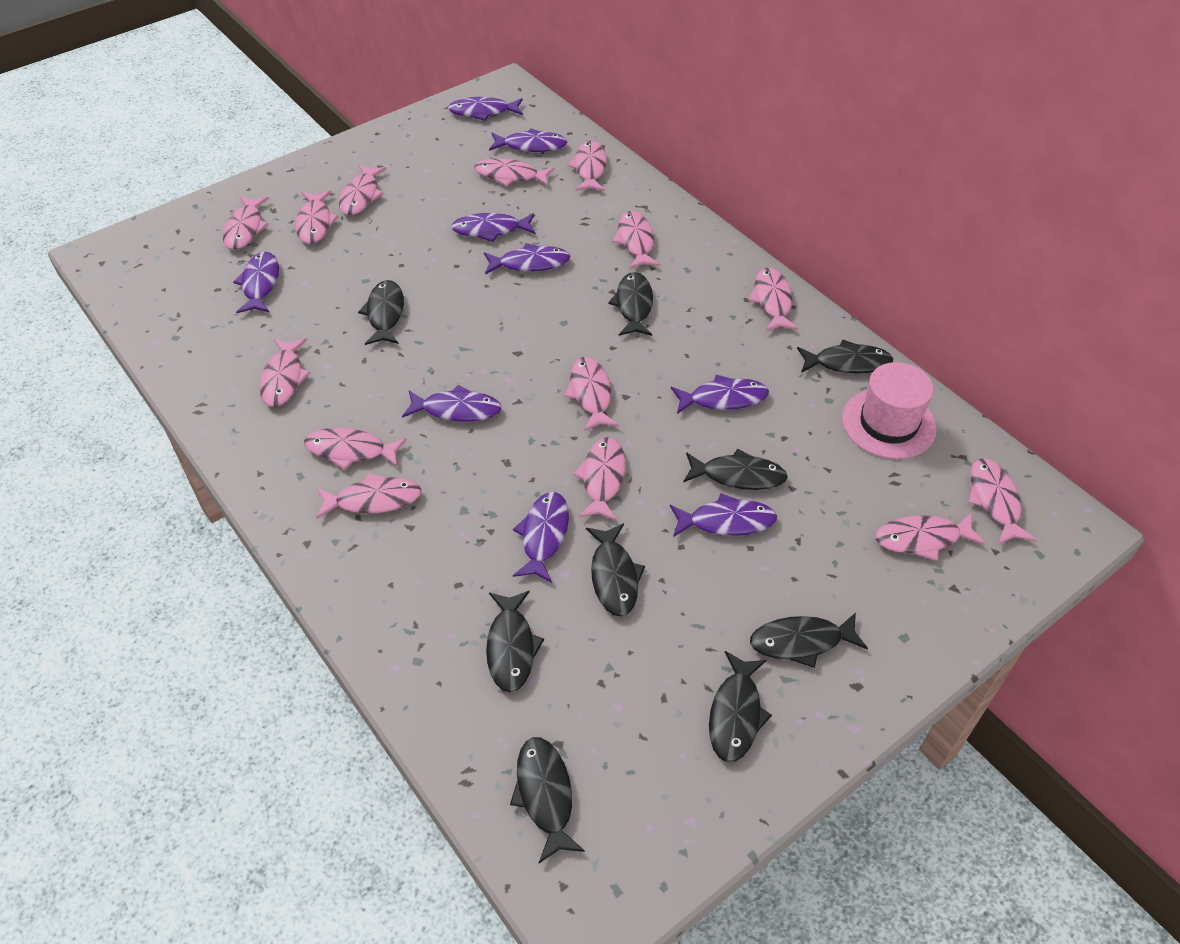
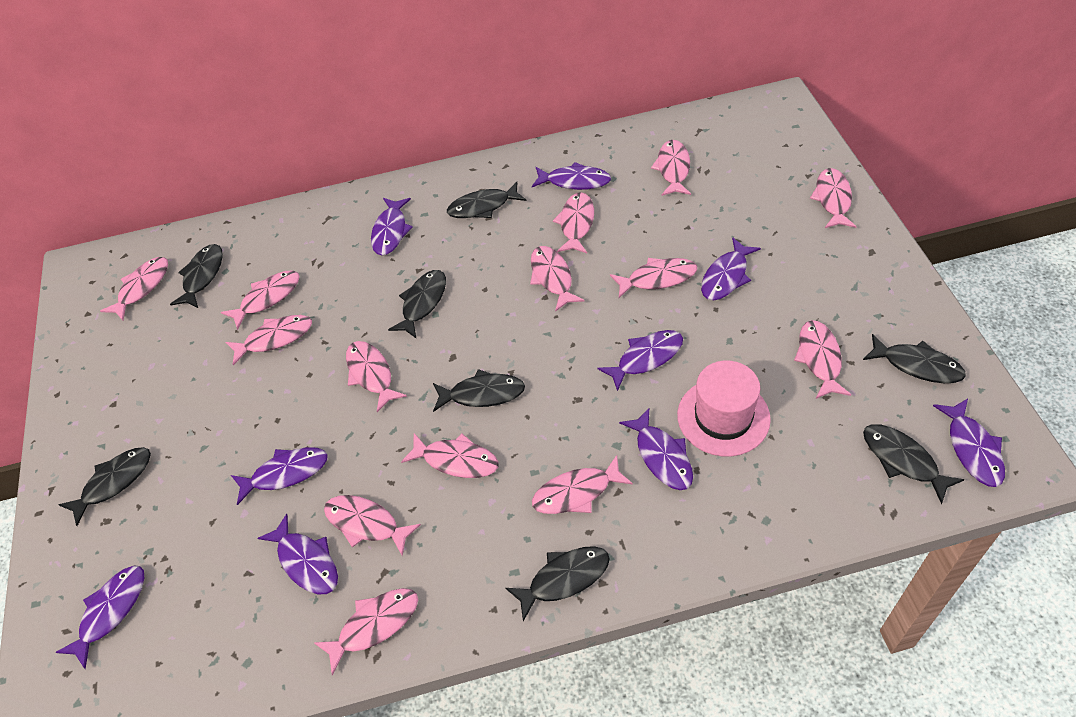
black fish: [358,280,404,345] [486,590,544,692] [510,737,585,863] [586,523,645,616] [608,272,653,336] [683,449,788,490] [709,651,772,762] [750,612,868,668] [797,340,893,374] = 9 -> [59,447,151,526] [170,244,223,308] [388,270,446,338] [433,369,525,412] [447,182,526,218] [505,546,610,621] [863,334,966,383] [863,424,965,504] = 8

